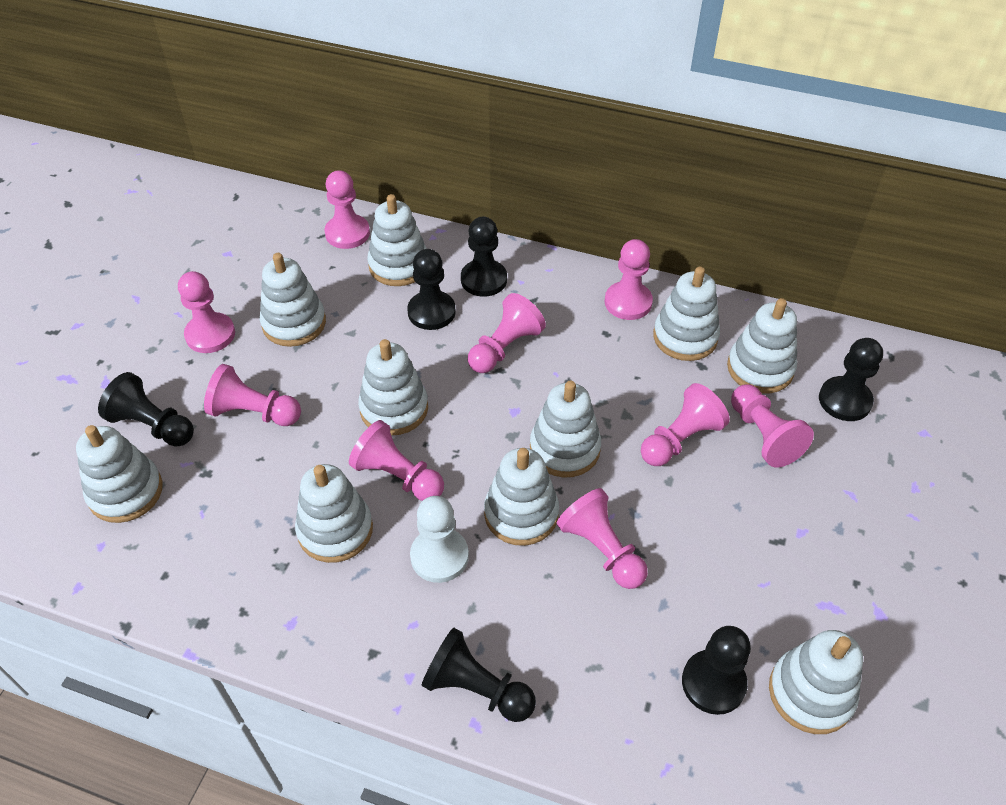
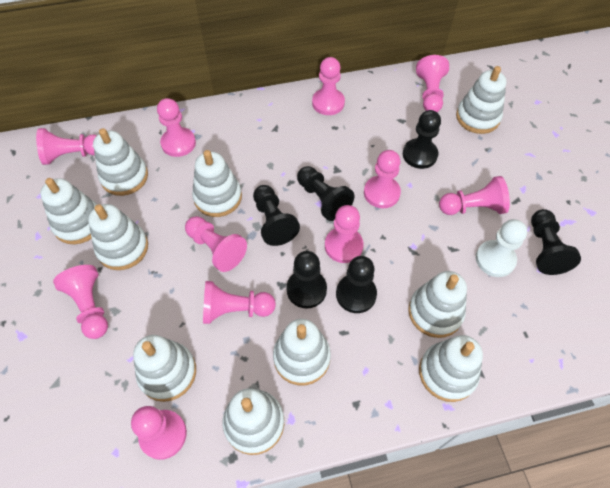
pink pawn: [178,271,235,353] [204,364,301,426] [324,170,370,249] [349,420,444,501] [468,293,546,373] [557,488,648,589] [605,239,653,320] [641,383,730,466] [731,385,814,467] = 9 -> [36,128,97,165] [53,265,108,339] [131,406,187,460] [157,98,196,157] [185,216,247,272] [203,281,276,324] [312,57,345,115] [325,205,364,263] [364,150,401,208] [416,55,449,112] [439,176,510,215] = 11

